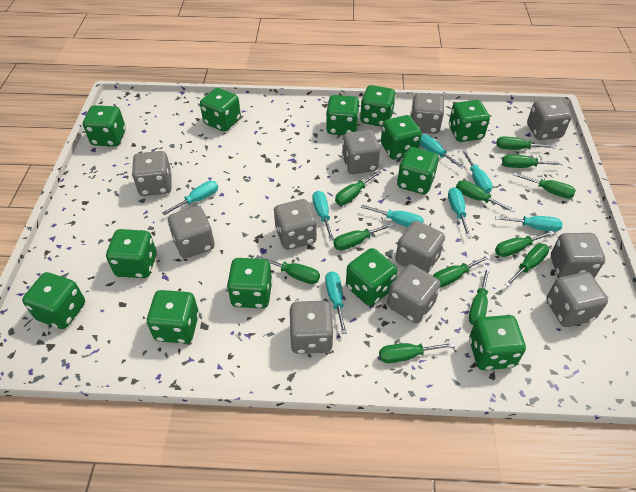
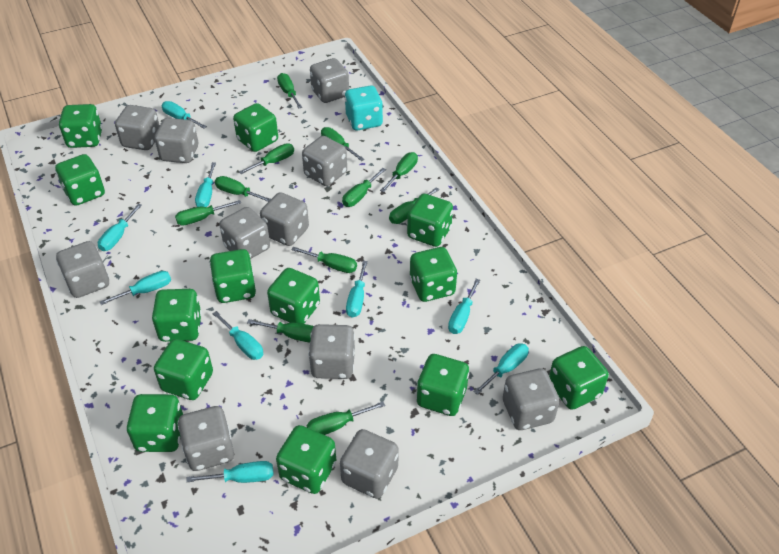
green screwdriver: [256,255,320,284] [333,223,394,250] [335,170,381,205] [379,342,455,363] [433,255,491,288] [456,180,515,213] [469,267,490,326] [495,231,555,257] [496,136,556,150] [502,155,563,168] [505,244,549,287] [513,172,576,199] = 12 -> [175,200,241,226] [215,176,271,202] [239,143,294,174] [247,319,314,343] [277,73,302,108] [291,247,357,273] [307,401,385,435] [321,127,365,161] [342,168,386,207] [380,152,418,192] [389,187,439,224] = 11
turquoise dice: none = 0 -> [345,85,383,131] = 1
turquoise screwdriver: [162,181,218,215] [312,191,334,240] [325,271,347,334] [361,205,424,227] [420,134,465,169] [448,187,471,237] [462,150,492,194] [495,216,562,232] = 8 -> [98,204,142,251] [100,271,171,305] [161,101,207,129] [187,461,273,483] [195,162,216,207] [213,311,263,360] [346,261,368,318] [448,279,480,334] [474,343,529,395] = 9

